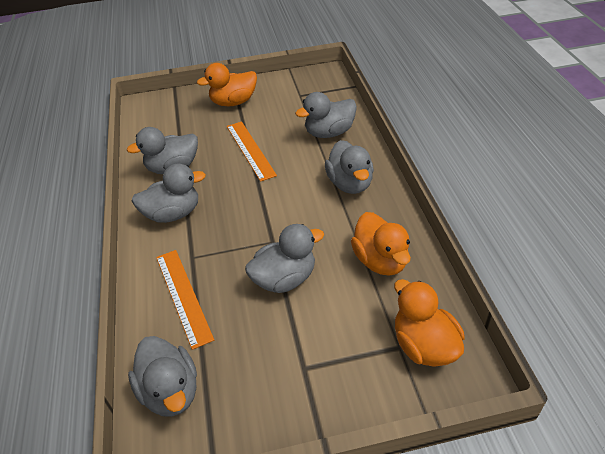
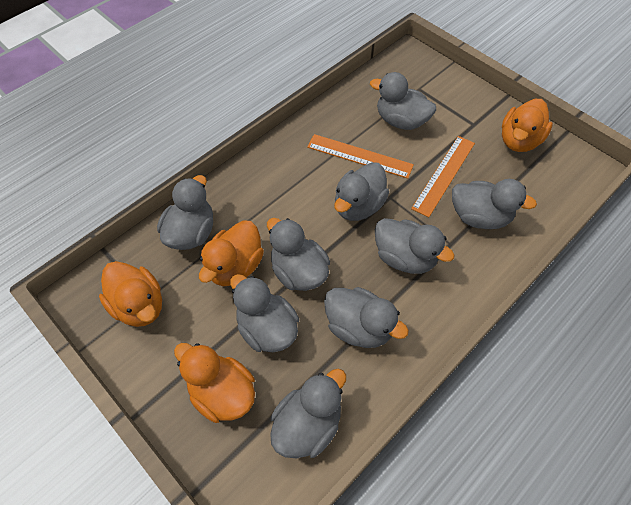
grey duck: [127,127,198,174] [128,336,197,417] [132,164,206,223] [245,224,324,293] [295,92,357,138] [325,140,374,194] = 6 -> [157,175,213,250] [230,274,299,352] [267,218,330,291] [270,368,346,458] [324,287,409,348] [334,162,389,221] [370,72,436,130] [375,218,454,274] [452,179,537,229] = 9
orange duck: [197,63,257,106] [351,212,411,276] [394,279,465,367] = 3 -> [99,261,162,327] [174,343,255,423] [199,220,264,286] [502,99,553,152] = 4

